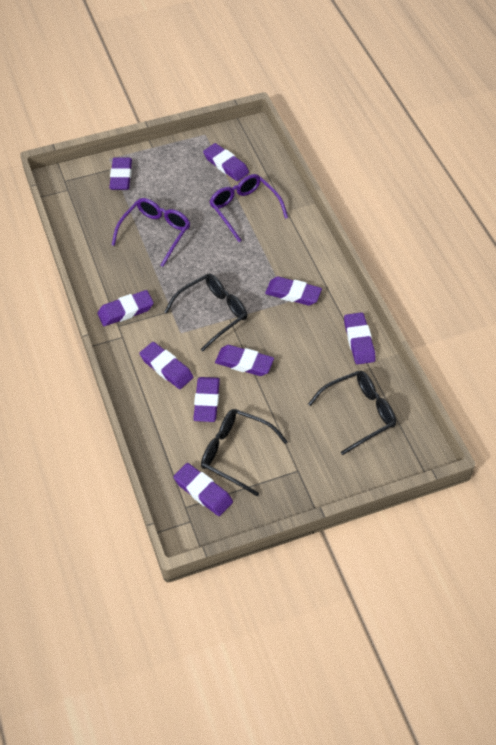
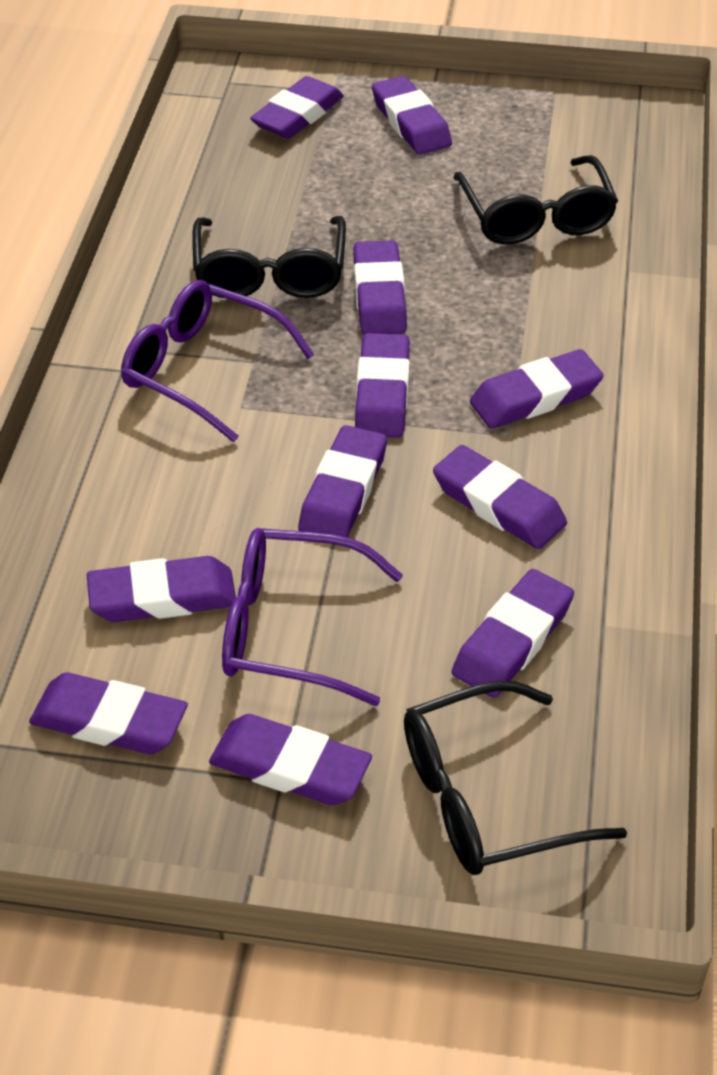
purple eraser: [97,290,154,326] [109,157,132,190] [139,342,193,389] [173,463,233,516] [193,377,220,422] [203,143,249,181] [215,345,274,376] [265,277,322,306] [344,312,376,364] = 9 -> [29,672,188,755] [87,556,236,622] [209,714,372,805] [250,76,344,139] [298,425,387,537] [353,240,407,335] [355,333,410,438] [372,76,452,155] [433,445,567,549] [452,569,574,698] [470,349,604,428] = 11

